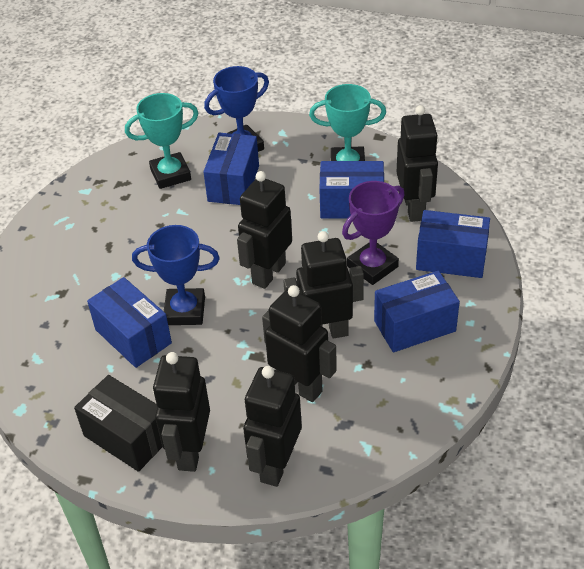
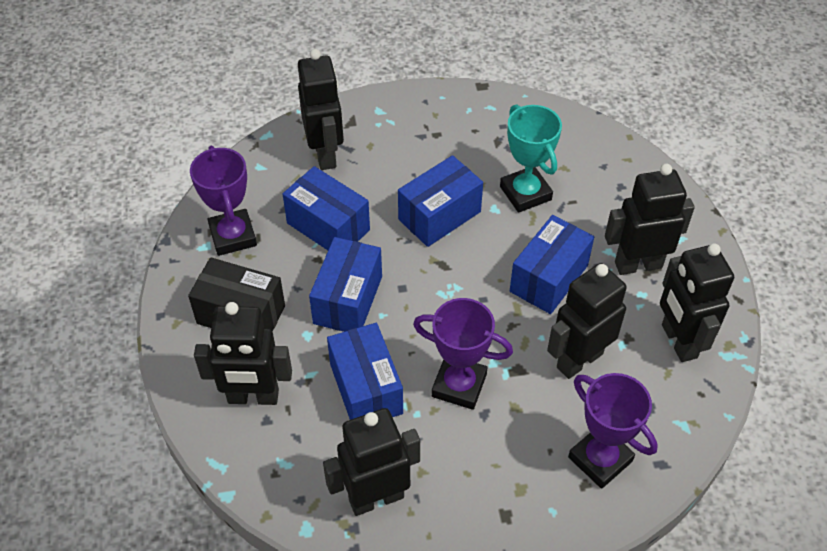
blue trophy: [132,225,220,325] [204,66,269,152] = 2 -> none = 0
purple trophy: [342,181,405,285] = 1 -> [190,146,257,256] [413,298,513,410] [568,373,658,489] = 3
turquoise trophy: [125,93,198,189] [309,84,386,161] = 2 -> [500,104,562,213] = 1

